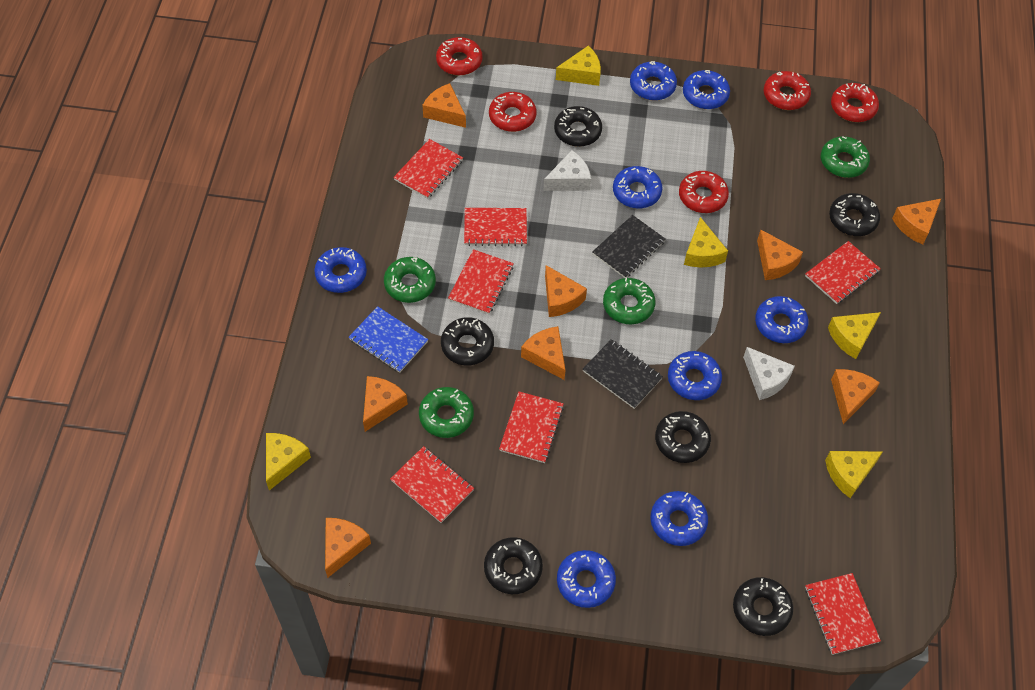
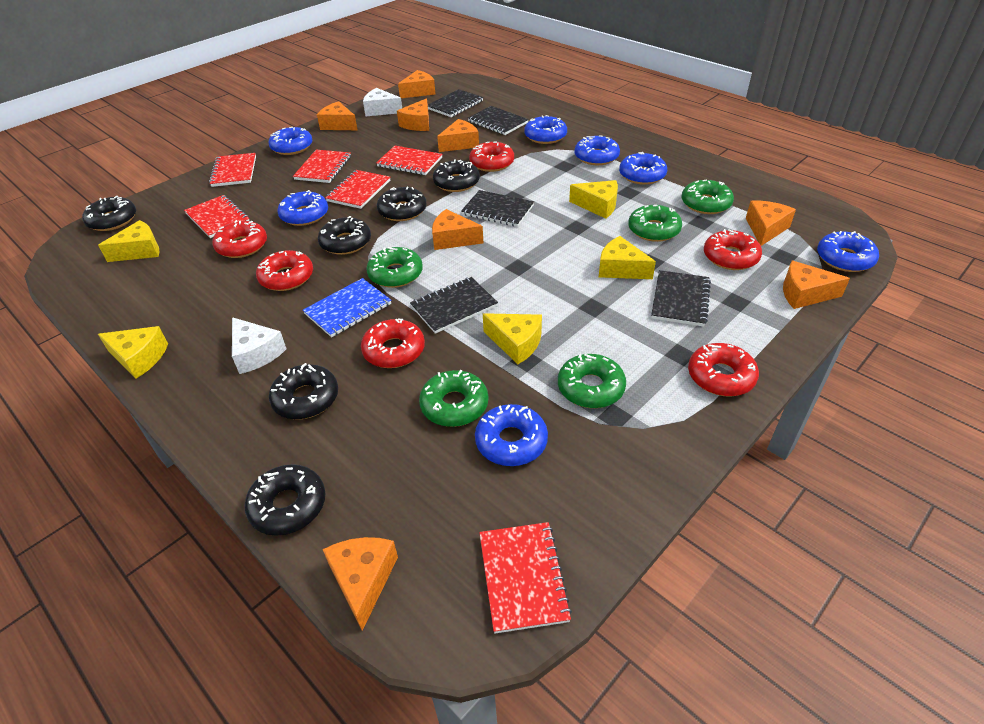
black notebook: [583,339,663,409] [592,215,666,278] = 2 -> [410,277,498,334] [428,89,483,117] [461,190,534,227] [468,106,529,135] [651,270,711,327] = 5
blue donut: [314,247,367,293] [557,550,616,608] [613,166,663,208] [630,61,677,101] [650,491,708,546] [668,351,722,400] [683,70,730,109] [755,296,809,343] = 8 -> [269,127,313,155] [277,190,328,226] [475,404,548,466] [524,115,567,144] [574,135,620,165] [619,152,667,185] [817,231,879,272] = 7
green donut: [384,257,436,303] [419,387,474,438] [603,278,655,324] [821,136,870,178] = 4 -> [366,247,423,288] [419,370,488,427] [558,354,626,408] [628,205,682,242] [682,179,734,214] = 5
red donut: [436,37,483,75] [489,92,536,132] [679,171,729,213] [764,71,811,110] [831,83,879,122] = 5 -> [212,220,267,258] [256,250,313,291] [361,319,425,368] [469,142,514,172] [688,343,759,396] [704,229,762,270] = 6
red notebook: [390,446,474,523] [393,139,463,199] [448,249,514,314] [464,208,527,246] [499,392,564,463] [805,241,881,304] [805,573,881,655] = 7 -> [184,195,249,238] [209,153,256,187] [293,150,351,183] [325,170,390,209] [376,146,443,175] [479,522,572,633] = 6

